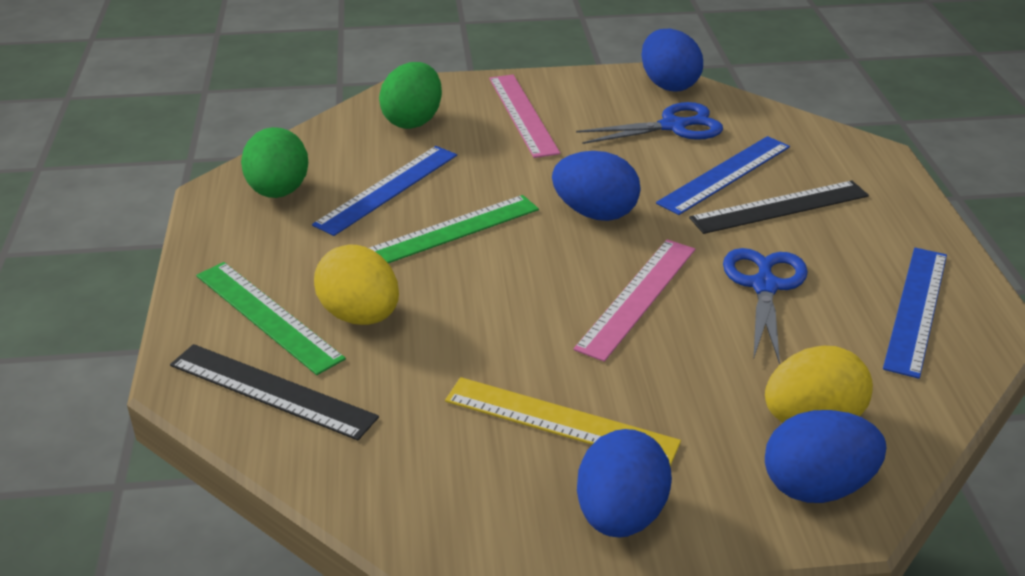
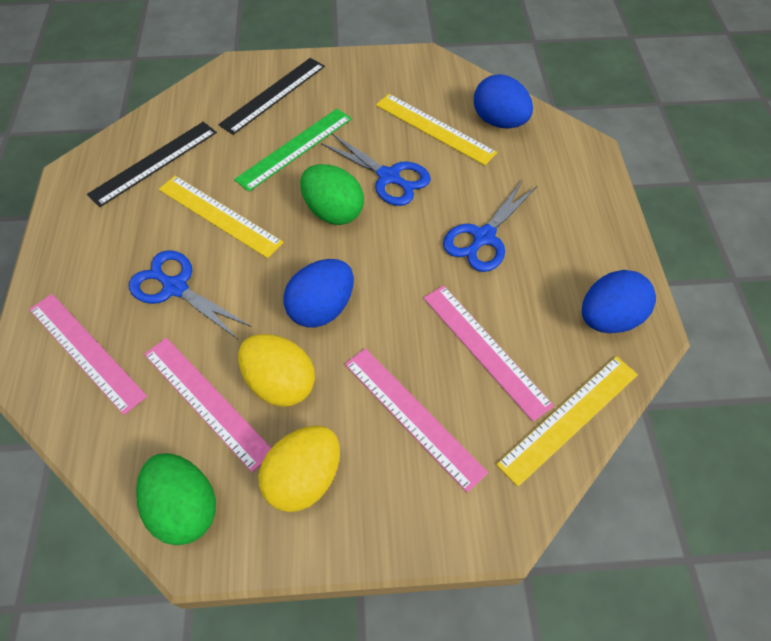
blue egg: [552,151,641,221] [577,429,672,538] [641,29,703,92] [765,410,886,503] = 4 -> [284,259,354,328] [474,74,533,128] [582,270,656,333] = 3
blue ruler: [312,146,457,236] [656,136,790,215] [883,248,947,379] = 3 -> none = 0
blue scissors: [576,102,723,144] [723,248,808,365] = 2 -> [129,250,252,339] [321,133,431,206] [443,179,538,272] = 3
green ruler: [196,262,346,375] [369,195,539,263] = 2 -> [234,109,352,192] = 1
pink ruler: [489,75,560,158] [573,239,695,362] = 2 -> [29,294,147,415] [144,338,271,472] [345,348,488,493] [424,285,554,422] = 4
yellow ruler: [445,377,681,466] = 1 -> [159,176,284,258] [376,94,497,165] [496,356,638,487] = 3

